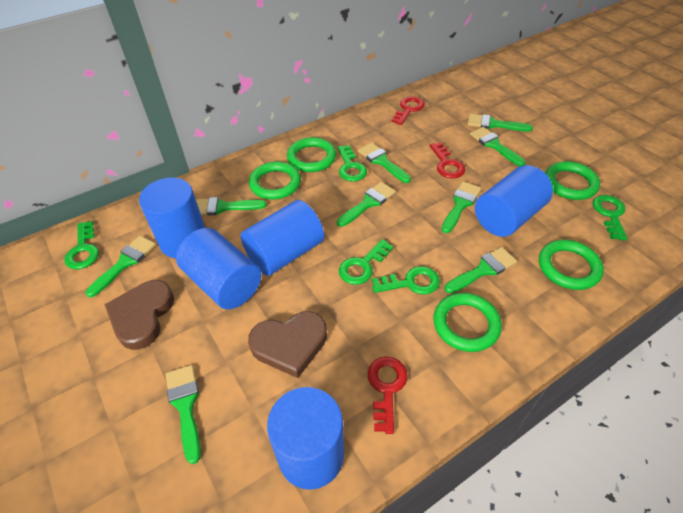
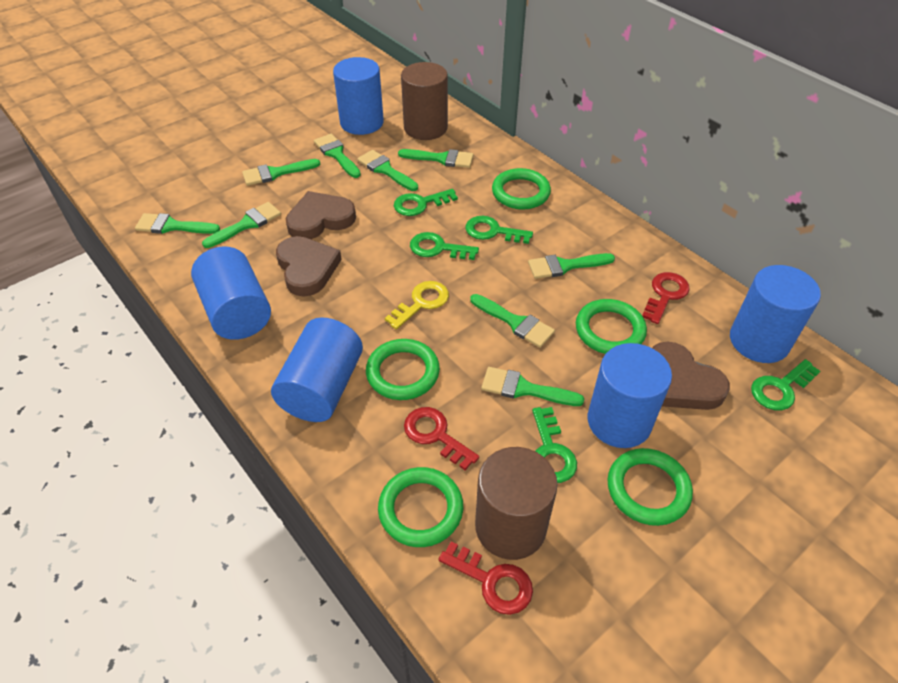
brown cylinder: none = 0 -> [401,62,448,140] [475,447,558,560] = 2
brown heart: [104,280,174,350] [248,311,327,378] = 2 -> [276,236,342,296] [286,191,356,239] [652,342,730,410] = 3
yellow key: none = 0 -> [385,281,449,330] = 1

